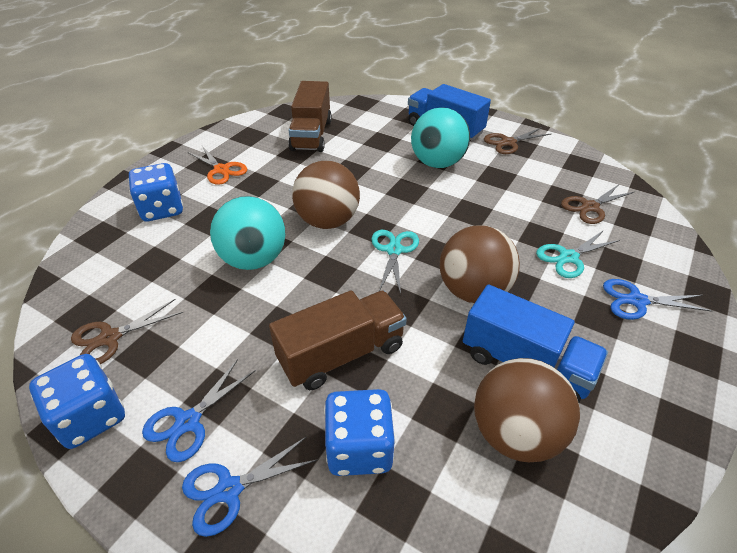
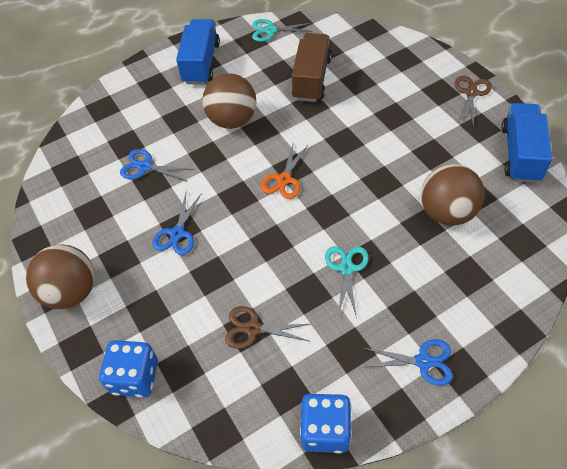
blue dice: [29,354,125,449] [128,163,183,221] [324,389,395,476] = 3 -> [99,340,158,398] [300,393,352,453] = 2
brown scissors: [71,299,183,364] [484,127,551,154] [561,184,634,224] = 3 -> [225,306,310,349] [455,76,492,127] = 2
brown truck: [269,290,407,390] [288,81,332,152] = 2 -> [292,33,332,102] = 1
turquoise ball: [210,196,285,270] [411,107,470,168] = 2 -> none = 0

